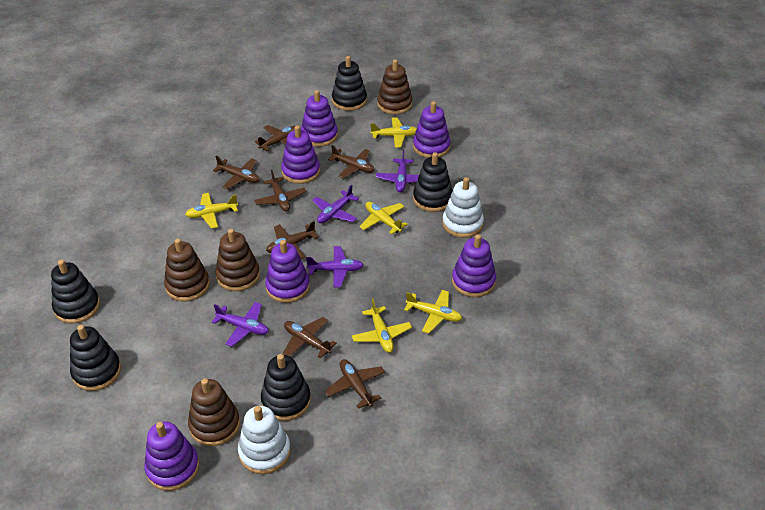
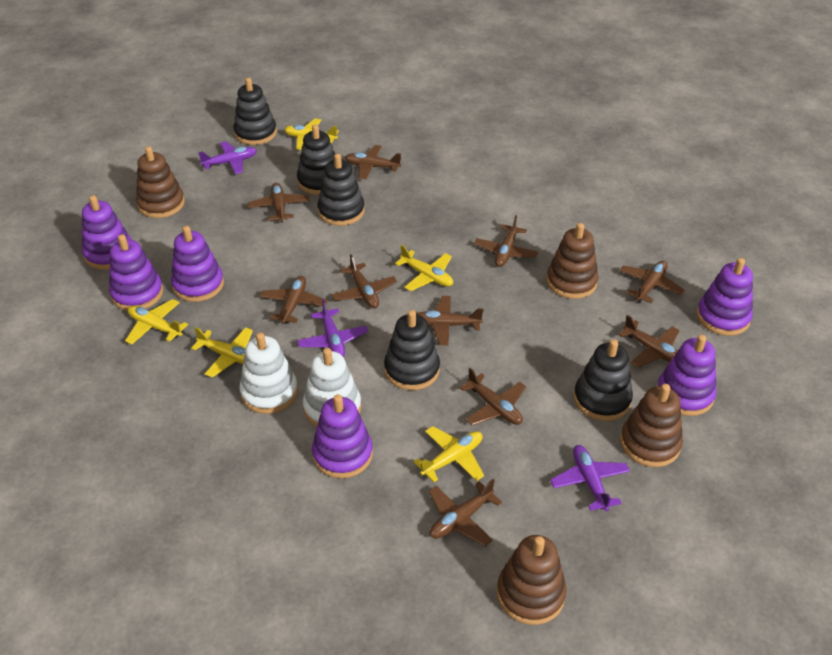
brown plane: [213,156,259,190] [254,170,306,212] [255,125,295,151] [266,221,319,259] [282,317,337,359] [325,359,385,409] [328,145,375,179] = 7 -> [248,183,309,223] [260,276,328,324] [331,254,397,308] [345,145,401,180] [416,296,483,346] [429,479,502,546] [460,368,526,425] [474,215,539,267] [618,315,680,368] [620,261,685,303] = 10
purple plane: [212,302,269,347] [306,246,364,287] [312,185,359,223] [376,150,419,192] = 4 -> [198,141,257,174] [297,299,368,357] [550,445,630,511] = 3

